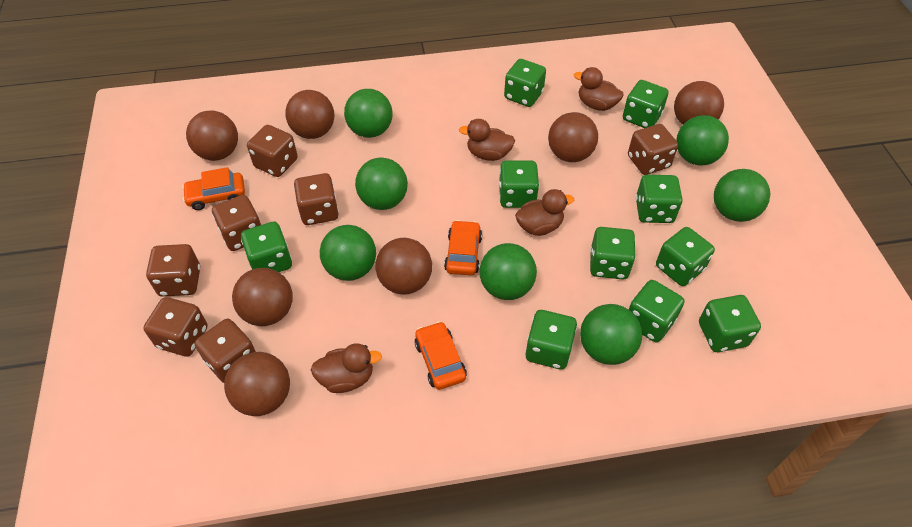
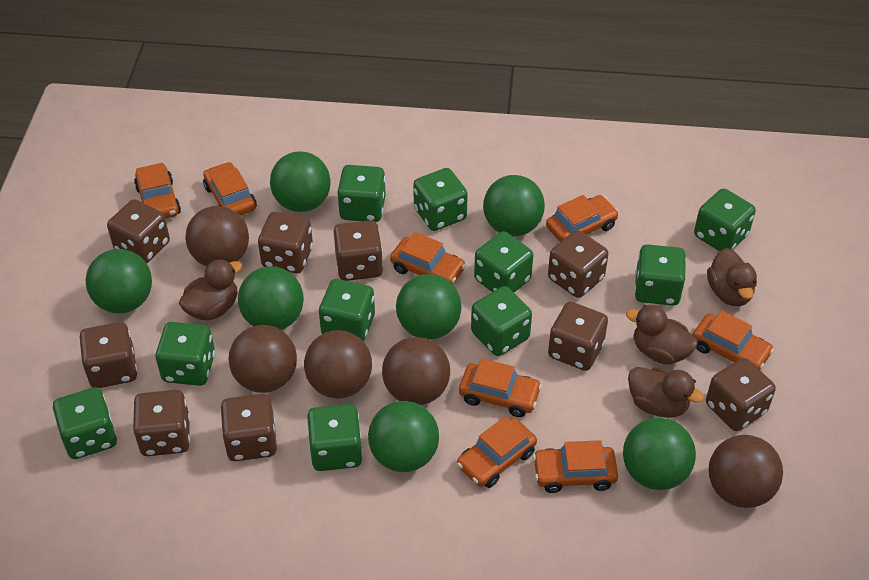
brown ball: [186,111,238,161] [224,352,290,416] [232,268,293,326] [285,90,335,139] [375,238,432,294] [548,112,598,162] [674,81,724,125] = 7 -> [185,206,249,266] [228,325,297,393] [304,330,372,399] [382,337,450,405] [709,435,783,508] = 5
brown dice: [143,297,208,357] [146,244,200,297] [195,319,256,383] [212,195,261,251] [247,125,298,177] [294,173,339,225] [628,124,678,175] = 7 -> [79,322,137,388] [107,199,170,263] [133,390,190,456] [220,394,277,461] [258,212,313,273] [333,220,383,281] [548,230,608,298] [548,302,608,371] [706,358,776,431] = 9
orange car: [182,167,245,210] [415,321,467,390] [444,220,482,275] = 3 -> [134,163,181,219] [203,162,257,216] [390,232,466,284] [457,416,537,488] [459,358,542,417] [533,440,618,493] [546,195,619,242] [693,310,774,370] = 8

